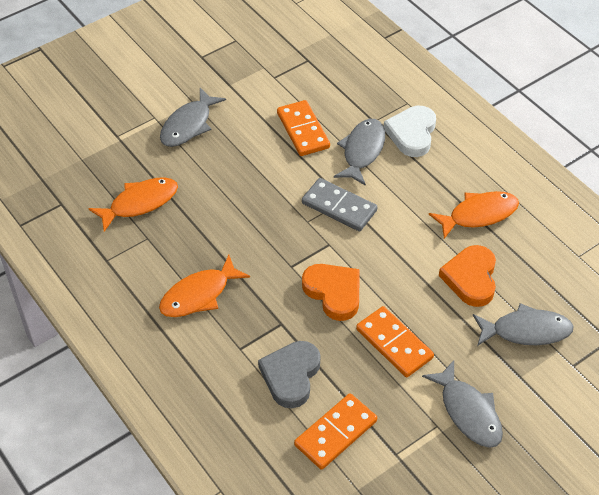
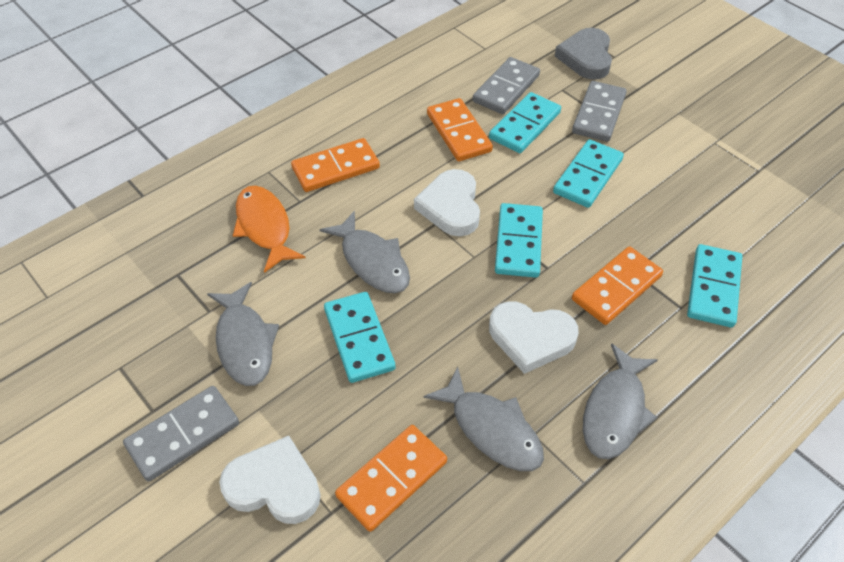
grey domino: [302,178,377,231] = 1 -> [123,386,239,482] [472,57,540,114] [572,81,627,142] = 3
orange domino: [277,100,330,156] [294,393,377,470] [356,306,434,377] = 3 -> [291,138,380,192] [335,425,447,532] [427,98,493,161] [572,246,663,325] = 4
orange fish: [88,177,178,232] [159,255,250,317] [429,191,519,239] = 3 -> [233,186,306,273] = 1
orange heart: [302,264,360,321] [439,245,496,307] = 2 -> none = 0
turquoise domino: none = 0 -> [324,292,396,383] [489,92,561,153] [495,203,543,278] [553,139,624,208] [687,244,742,328] = 5
white heart: [384,106,436,157] = 1 -> [219,436,321,524] [414,169,480,236] [489,301,579,374] = 3

